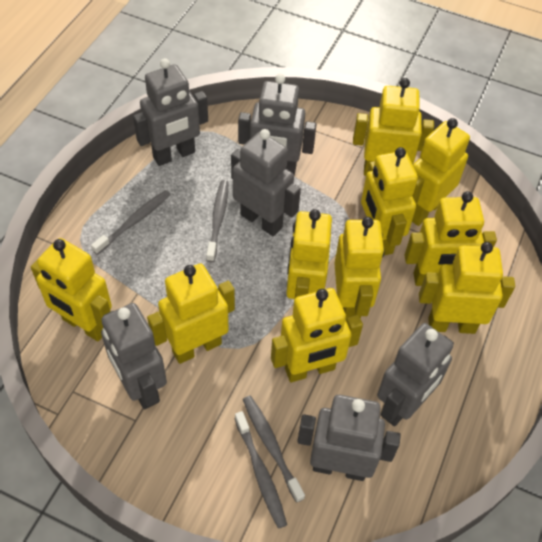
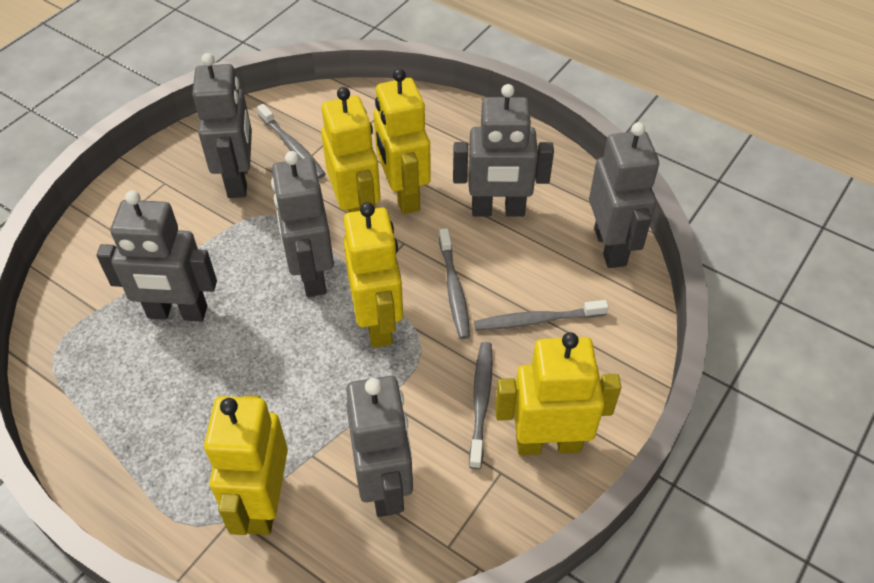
yellow robot: [31,238,112,341] [147,263,235,364] [271,288,363,382] [286,209,332,299] [334,217,385,320] [353,78,434,176] [361,147,418,255] [405,191,497,286] [412,118,470,226] [419,242,515,334] = 10 -> [204,395,288,535] [321,87,380,213] [344,202,403,348] [373,68,431,214] [495,332,621,455] = 5

